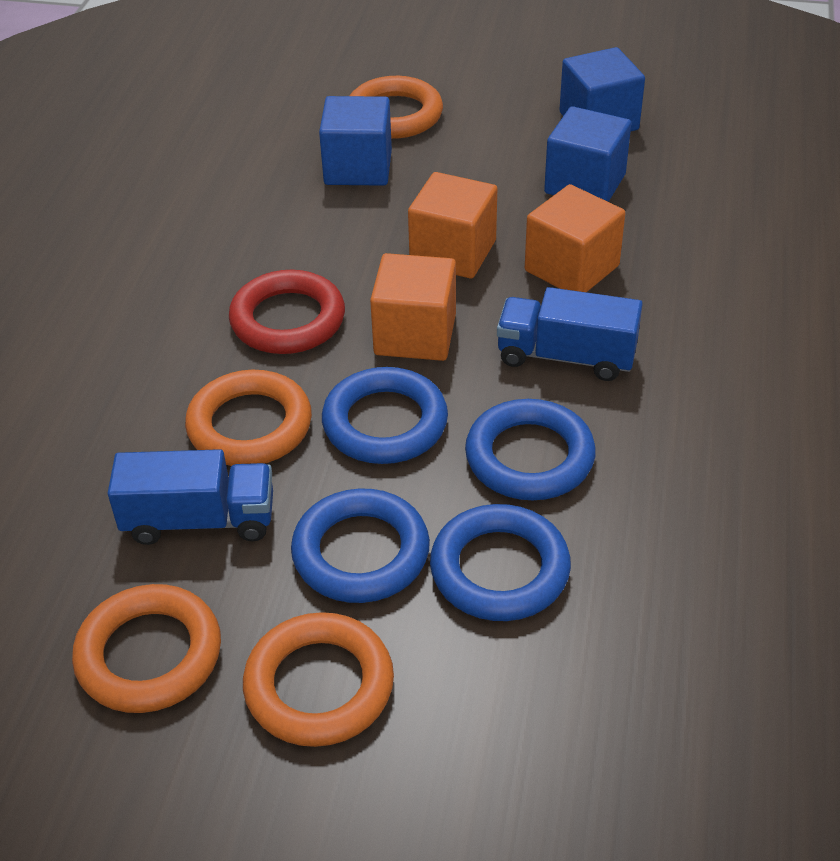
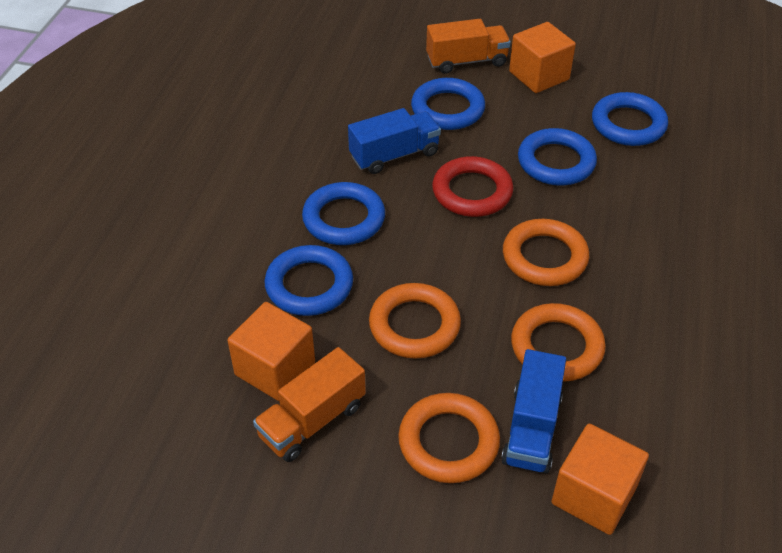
blue cube: [319,96,392,186] [544,106,631,202] [559,47,645,132] = 3 -> none = 0
blue ring: [291,489,430,603] [322,367,448,464] [430,504,571,621] [465,399,596,500] = 4 -> [264,245,353,316] [302,182,385,245] [411,78,485,130] [518,128,597,186] [592,92,668,146] = 5
orange truck: none = 0 -> [253,347,366,462] [426,19,511,74] = 2

